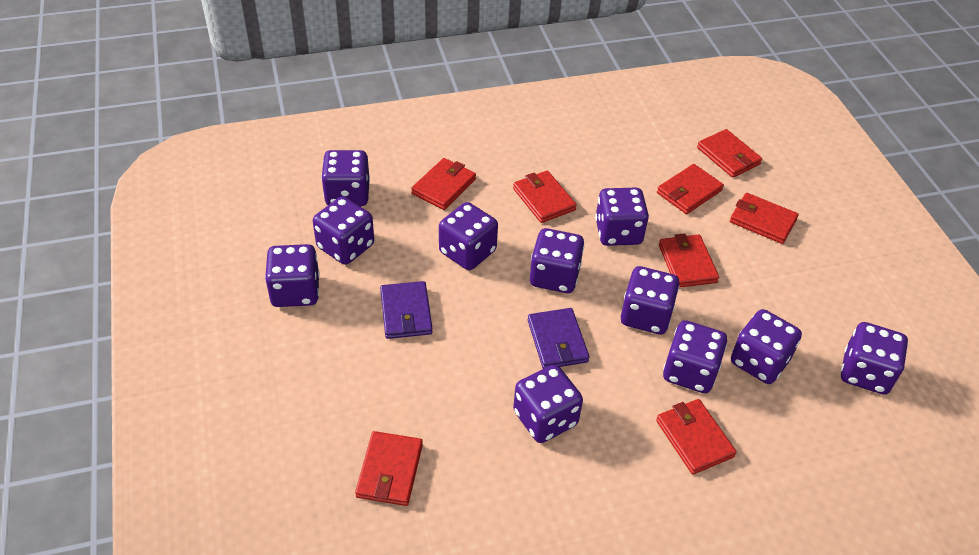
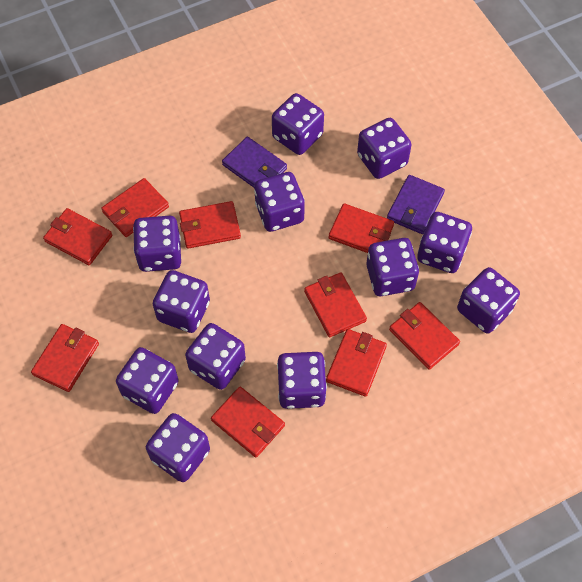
purple dice: [265,244,320,307] [313,196,374,265] [321,150,370,206] [439,202,498,270] [513,365,583,443] [530,228,584,293] [595,188,649,246] [621,266,679,334] [663,320,727,393] [731,309,802,384] [841,322,908,395] = 11 -> [116,347,179,414] [133,216,181,272] [146,413,210,482] [153,270,210,333] [185,323,246,390] [254,172,305,232] [272,93,324,155] [277,352,327,409] [357,118,412,179] [366,238,419,296] [417,212,472,273] [457,267,520,334] = 12
red wallet: [355,431,423,506] [411,158,476,210] [513,171,576,223] [656,399,737,474] [657,164,724,214] [659,233,719,288] [697,129,762,178] [730,193,799,244] = 8 -> [31,324,99,392] [43,208,112,265] [101,178,169,237] [179,201,241,249] [211,387,285,457] [304,272,367,337] [326,329,387,397] [329,203,394,253] [389,302,460,370] = 9

